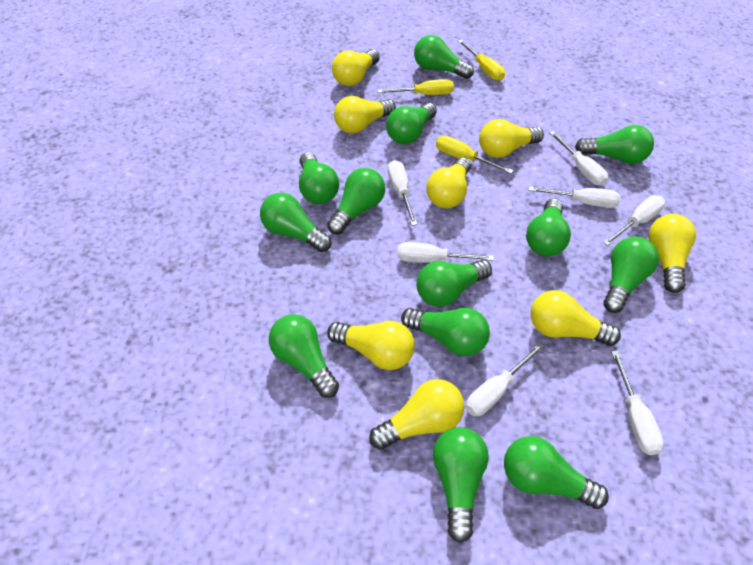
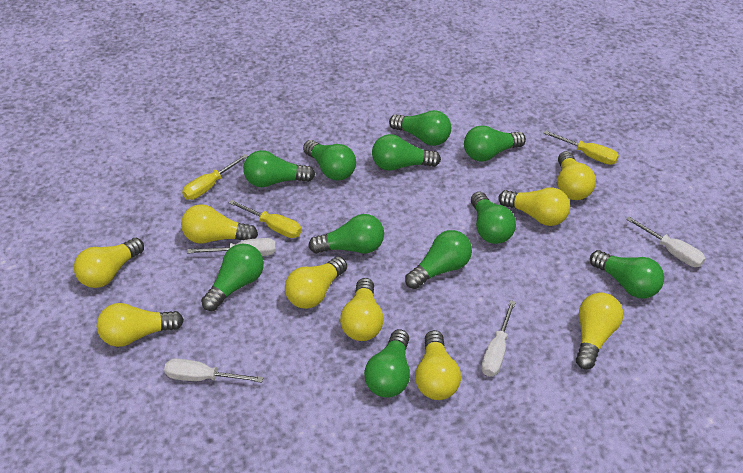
green light bulb: [260,193,331,252] [269,315,339,398] [299,152,339,204] [327,168,385,235] [386,103,437,144] [401,308,490,356] [414,35,474,79] [416,260,492,307] [433,427,489,543] [504,436,609,509] [526,198,571,256] [575,125,654,164] [603,237,659,313] = 13 -> [201,244,264,311] [243,150,315,187] [303,140,356,180] [308,214,384,254] [364,329,410,398] [372,134,441,171] [389,110,451,146] [405,230,472,289] [464,125,526,162] [471,192,516,244] [590,250,664,299] = 11
white screwdriver: [388,160,417,226] [398,242,494,263] [466,343,545,416] [529,186,621,208] [549,131,608,186] [603,195,666,246] [611,351,664,455] = 7 -> [164,358,263,383] [187,238,276,256] [481,300,516,377] [626,217,706,267] = 4
yellow light bulb: [327,321,415,370] [332,49,380,86] [334,96,396,134] [369,379,464,450] [426,157,471,208] [479,119,544,158] [531,290,621,346] [649,214,696,293] = 8 -> [74,238,144,288] [97,303,184,347] [181,204,258,244] [285,256,347,309] [340,278,384,341] [415,330,461,400] [498,187,570,226] [558,151,596,200] [576,293,623,370] = 9

